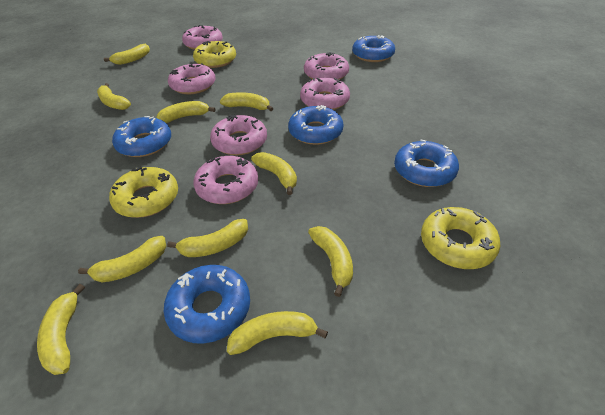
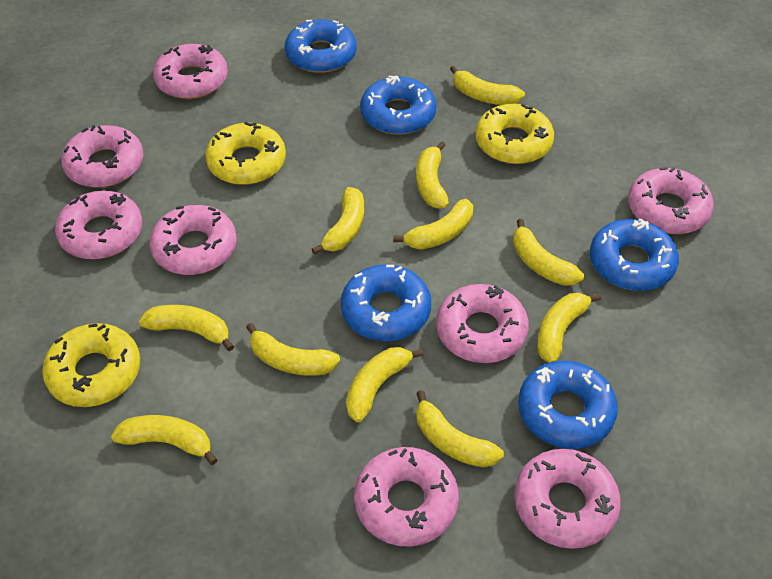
pink donut: [168,63,216,94] [182,25,223,50] [194,156,258,204] [210,115,267,155] [300,78,350,110] [304,52,349,80] = 6 -> [55,191,142,259] [61,125,144,188] [149,205,237,275] [153,44,228,99] [354,447,459,547] [436,284,529,363] [514,449,621,549] [628,167,714,234] = 8
yellow banana: [37,284,85,375] [78,236,166,282] [97,83,131,110] [104,44,150,65] [156,101,216,123] [167,219,248,257] [220,92,273,111] [227,311,328,355] [251,152,297,195] [308,226,353,297] = 10 -> [111,415,218,465] [139,305,234,351] [246,323,340,376] [312,187,364,255] [346,347,424,423] [393,199,473,250] [416,141,449,209] [416,390,504,468] [450,66,525,105] [513,219,584,286] [537,293,601,363] = 11

